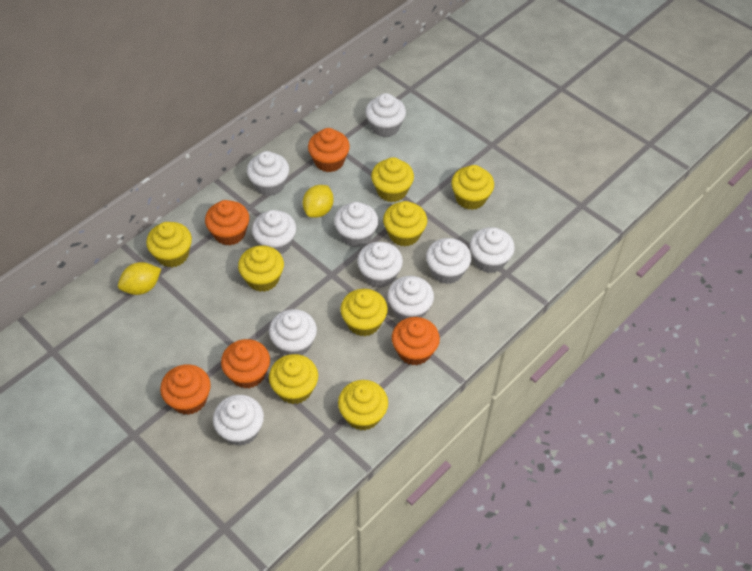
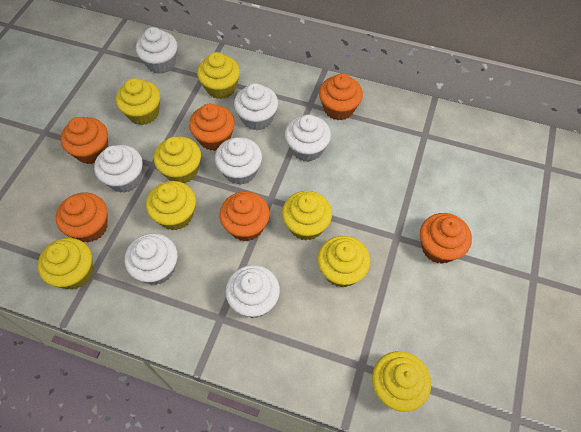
orange cupcake: [160,364,211,415] [205,200,249,245] [221,339,270,389] [308,128,350,172] [392,317,440,365] = 5 -> [56,193,108,243] [60,117,108,164] [189,104,235,151] [220,192,270,241] [319,73,363,121] [420,213,472,264] = 6
white cupcake: [213,395,264,446] [247,151,289,196] [252,210,296,254] [269,309,317,355] [334,202,378,247] [357,242,403,288] [366,93,406,137] [387,276,434,320] [426,238,471,284] [470,227,515,273] = 10 -> [94,145,143,193] [125,233,177,285] [136,27,177,74] [215,137,262,185] [225,265,280,318] [234,83,278,130] [285,115,331,162] = 7
yellow lemon: [118,262,161,295] [303,185,334,218] = 2 -> none = 0

